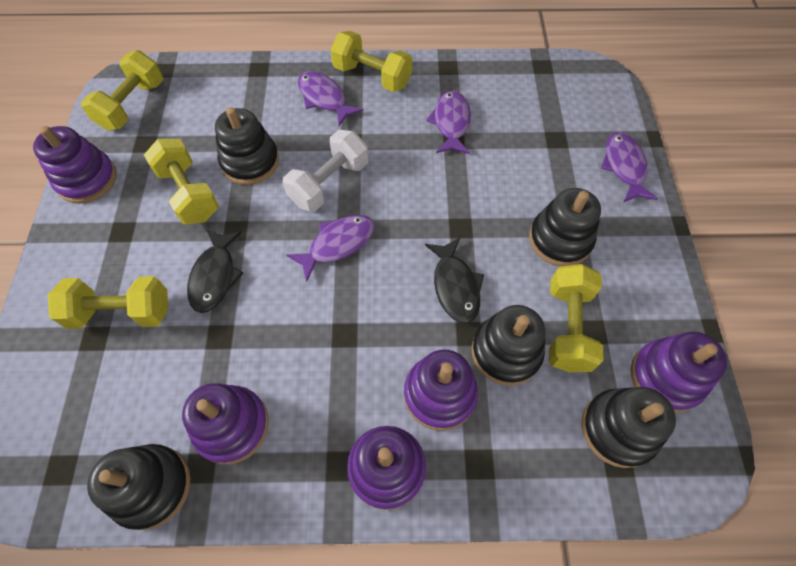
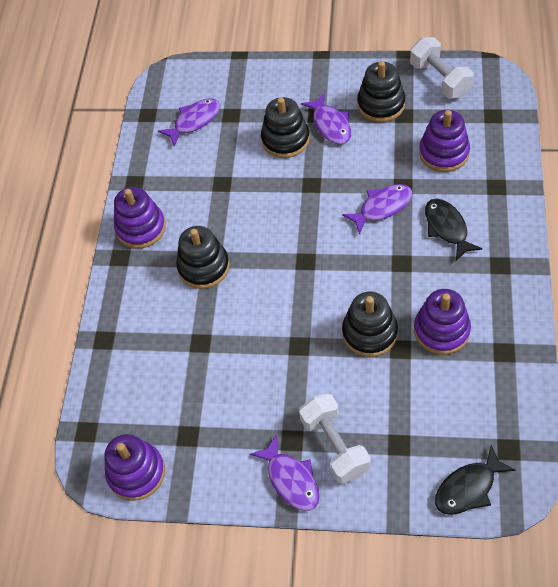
black stacking toy: [87,444,191,530] [215,107,279,185] [472,305,545,386] [529,188,601,266] [581,387,676,468] = 5 -> [176,226,229,289] [261,97,310,158] [342,291,398,357] [357,61,406,122] = 4
purple stacking toy: [33,126,117,204] [182,383,269,464] [347,426,426,510] [404,350,478,431] [631,332,727,413] = 5 -> [104,434,165,501] [114,187,166,249] [414,289,471,355] [419,110,470,172] = 4
white dumbbell: [283,130,369,212] = 1 -> [299,393,370,484] [410,37,474,99] = 2
yellow dumbbell: [48,276,168,329] [81,50,163,131] [144,139,219,225] [331,31,412,92] [549,264,603,372] = 5 -> none = 0

